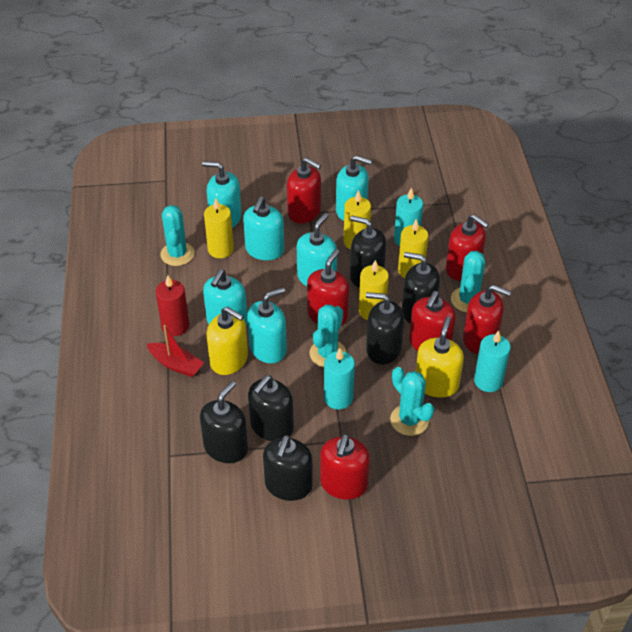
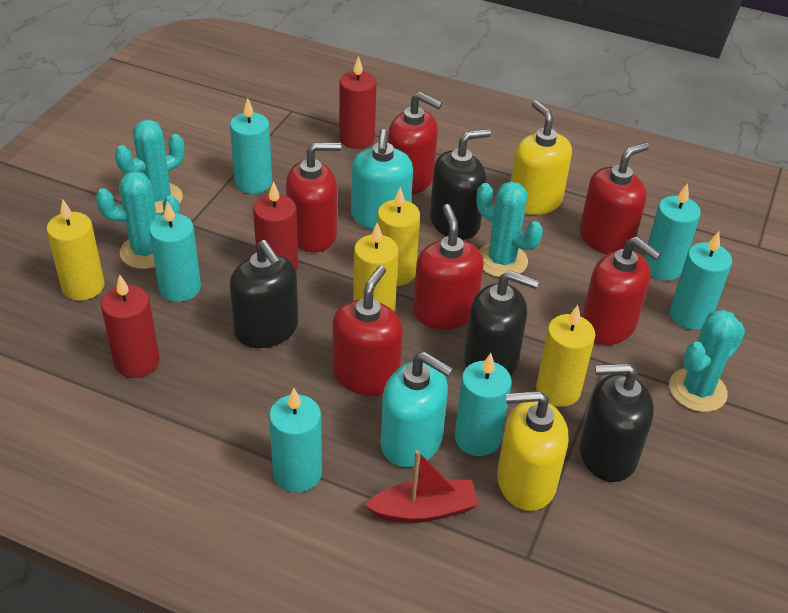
black soap dispenser: [200,381,248,463] [248,375,294,441] [263,435,312,501] [350,216,386,288] [366,292,404,365] [402,252,440,323] = 6 -> [230,240,298,348] [430,129,491,240] [464,271,539,376] [580,363,654,482] = 4
red candle: [156,275,189,336] = 1 -> [101,275,160,378] [253,181,298,272] [339,56,376,149] = 3
turquoise candle: [324,348,355,409] [394,188,423,246] [474,330,511,392] = 3 -> [149,201,201,302] [230,98,272,194] [269,388,322,493] [454,353,512,456] [644,183,701,281] [670,231,732,330] = 6
turquoise soap dispenser: [202,161,242,228] [203,269,248,325] [243,197,284,260] [247,287,287,363] [297,213,337,286] [336,155,372,221] = 6 -> [351,129,413,230] [380,352,453,467] = 2

